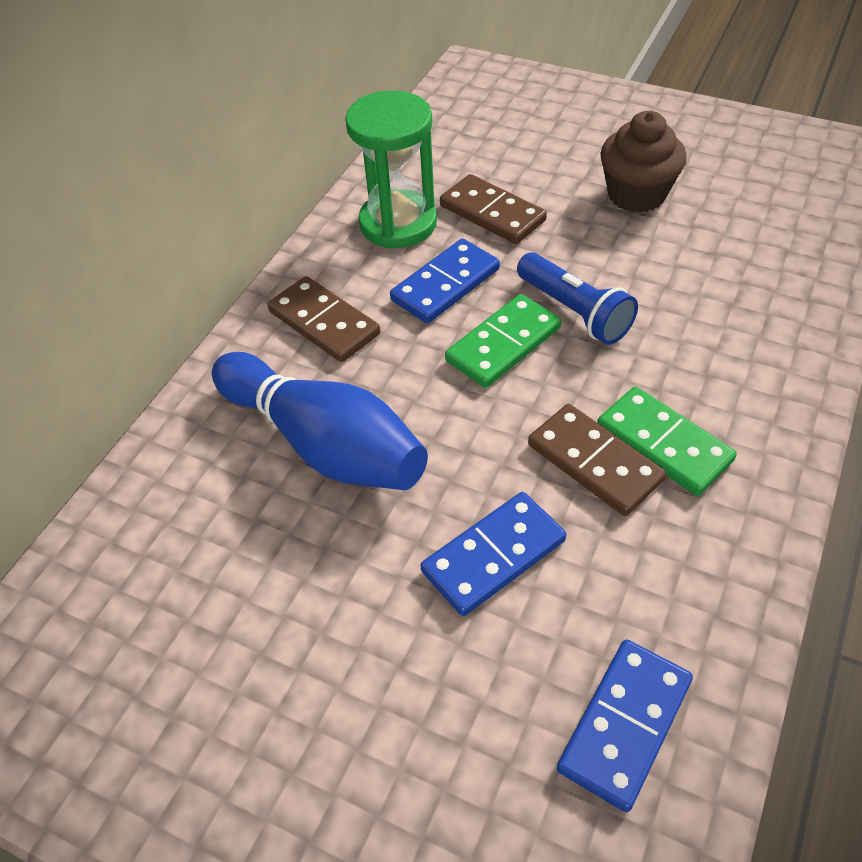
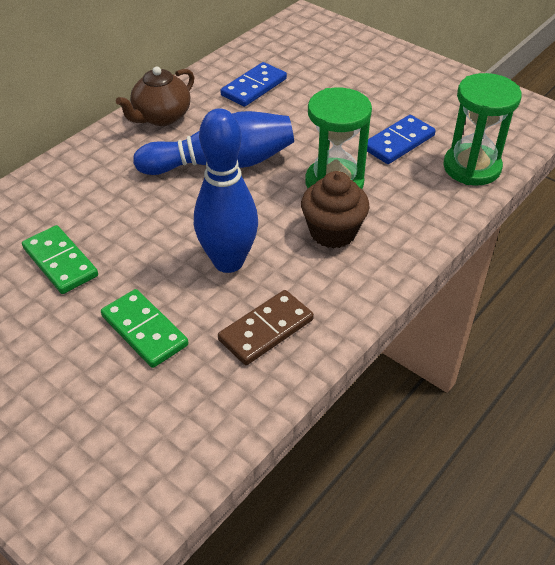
blue bowling pin: [212,352,428,490] = 1 -> [133,111,294,175] [194,108,258,273] = 2
blue domino: [390,239,500,323] [421,492,566,616] [557,639,693,812] = 3 -> [220,62,287,107] [367,115,436,164] = 2
blue flashlight: [517,252,638,345] = 1 -> none = 0
brown domino: [268,276,380,362] [440,174,547,244] [528,404,666,516] = 3 -> [218,290,314,365] = 1
brown teapot: none = 0 -> [116,66,194,126] = 1
green hourglass: [345,91,437,249] = 1 -> [305,88,372,189] [443,73,522,185] = 2

